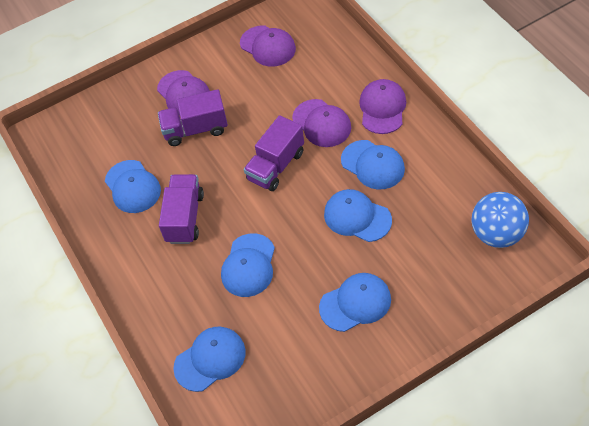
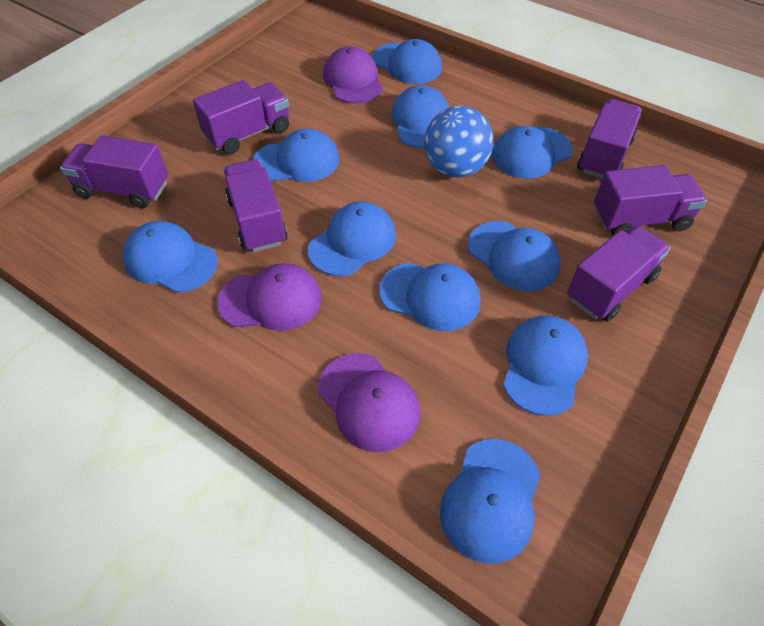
blue cap: [105,160,161,213] [173,327,246,392] [221,233,275,297] [319,273,391,332] [324,189,392,242] [341,140,405,189] = 6 -> [123,221,218,293] [253,129,339,182] [308,201,396,276] [372,39,442,84] [379,263,481,331] [391,85,449,148] [440,439,541,564] [468,221,561,291] [492,126,573,179] [503,316,588,416] = 10
purple cap: [157,70,210,115] [240,26,296,67] [292,99,351,147] [359,79,406,134] = 4 -> [217,263,322,331] [318,353,420,452] [323,46,383,104] = 3
purple truck: [158,89,228,146] [159,174,204,244] [244,115,304,191] = 3 -> [60,136,168,208] [193,80,289,154] [223,159,288,252] [567,225,671,322] [577,99,642,179] [594,165,707,235] = 6

